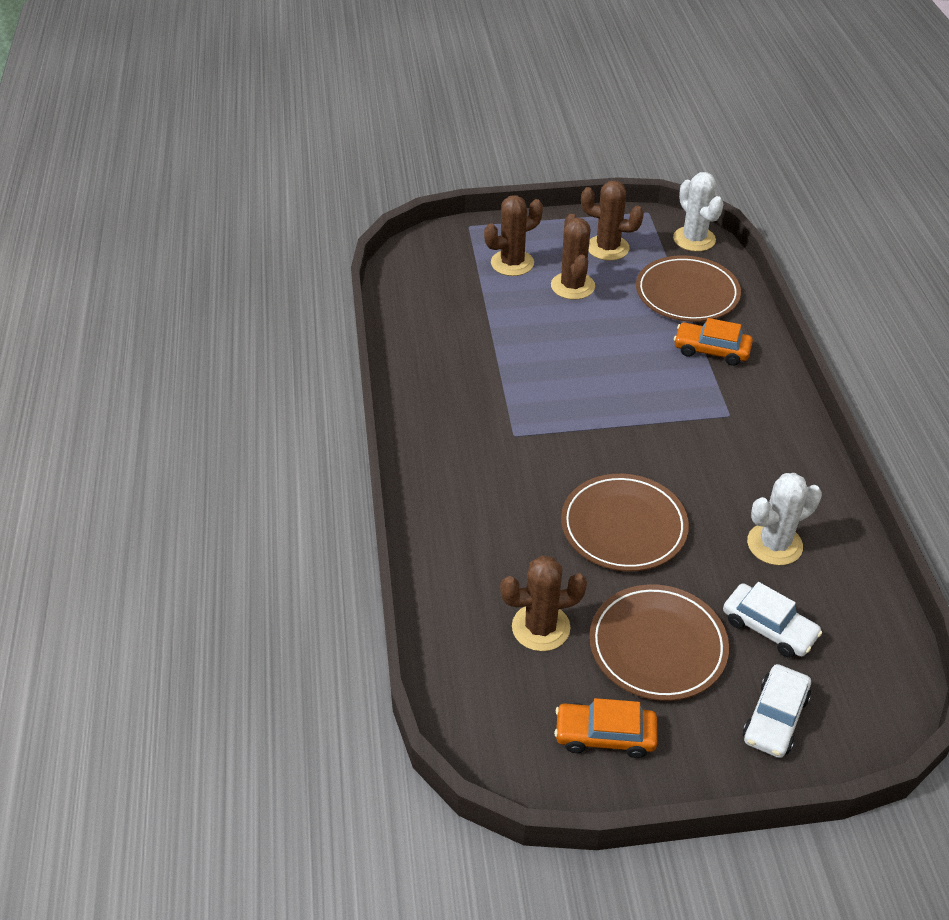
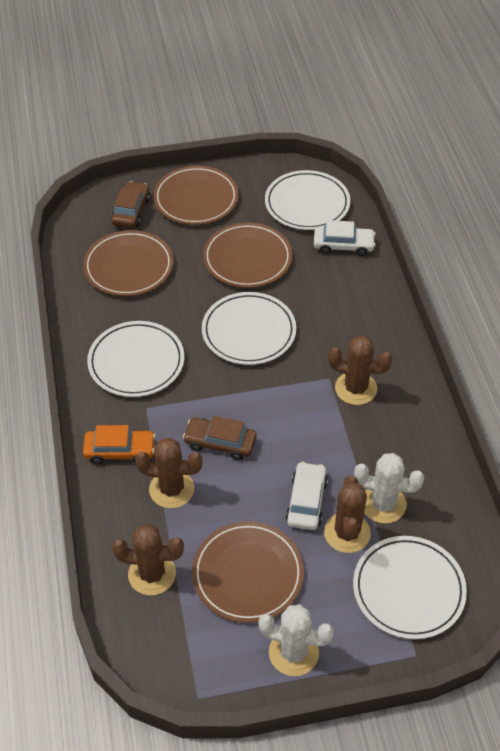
brown car: none = 0 -> [111,181,150,228] [183,416,257,460] = 2
brown plate: [561,474,689,571] [589,584,729,701] [636,255,741,322] = 3 -> [83,230,173,296] [153,166,239,225] [192,521,304,623] [203,222,292,288] = 4
orange car: [554,698,658,758] [674,318,753,366] = 2 -> [83,425,155,464] = 1
white plate: none = 0 -> [87,321,184,397] [202,292,296,365] [265,170,351,230] [353,536,467,639] = 4

